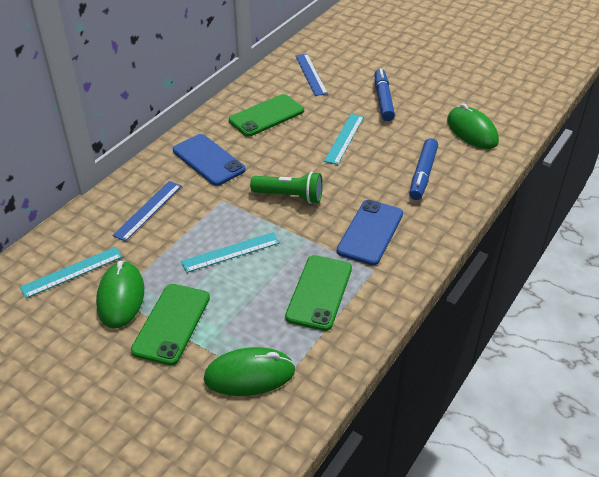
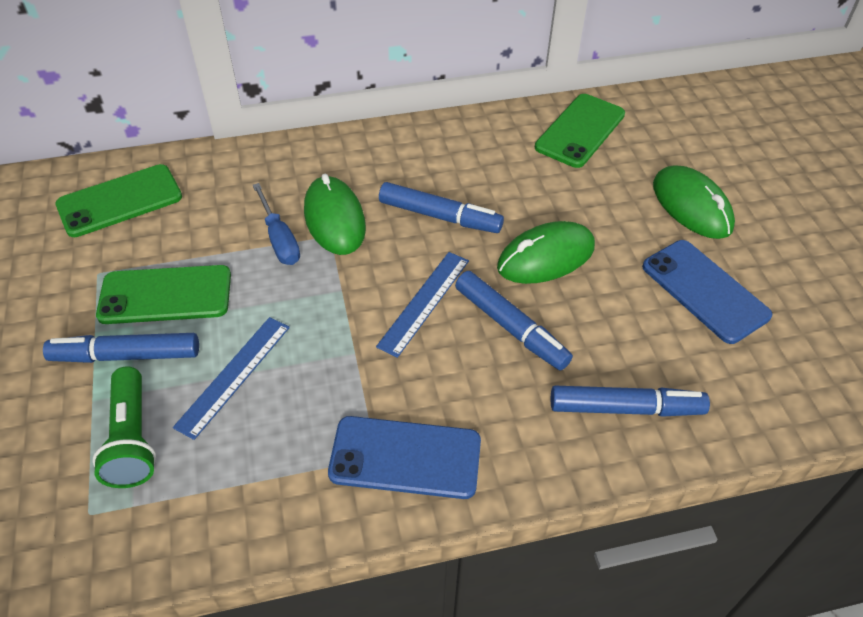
blue marker: [374,68,395,121] [409,138,438,200] = 2 -> [43,333,199,363] [379,182,504,233] [455,271,573,371] [551,386,710,417] = 4
blue screwdriver: none = 0 -> [253,183,300,265] = 1
turquoise ruler: [20,247,123,298] [181,232,280,273] [324,114,364,165] = 3 -> none = 0

